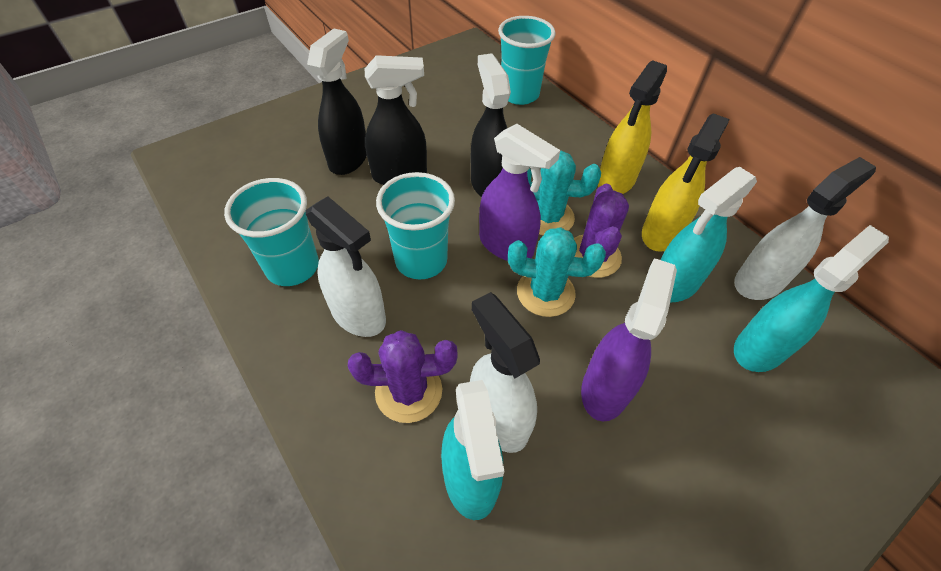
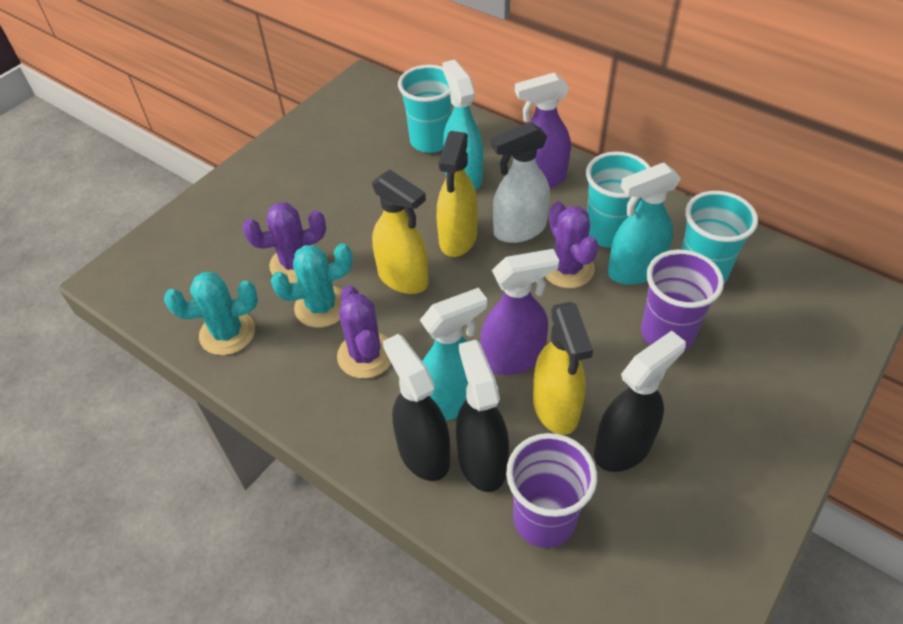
purple cactus: [348,330,457,423] [574,184,629,278] = 2 -> [242,202,326,283] [337,285,391,378] [545,202,598,288] = 3
purple cup: none = 0 -> [506,433,597,548] [641,250,724,351] = 2
white spray bottle: [306,196,386,337] [470,292,540,453] [734,157,876,300] = 3 -> [491,122,550,243] = 1
yellow spray bottle: [598,60,667,194] [642,113,730,252] = 2 -> [372,170,428,294] [436,131,478,257] [533,302,593,435] = 3

